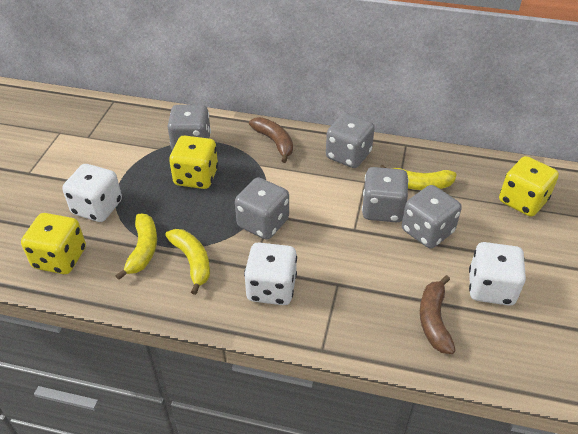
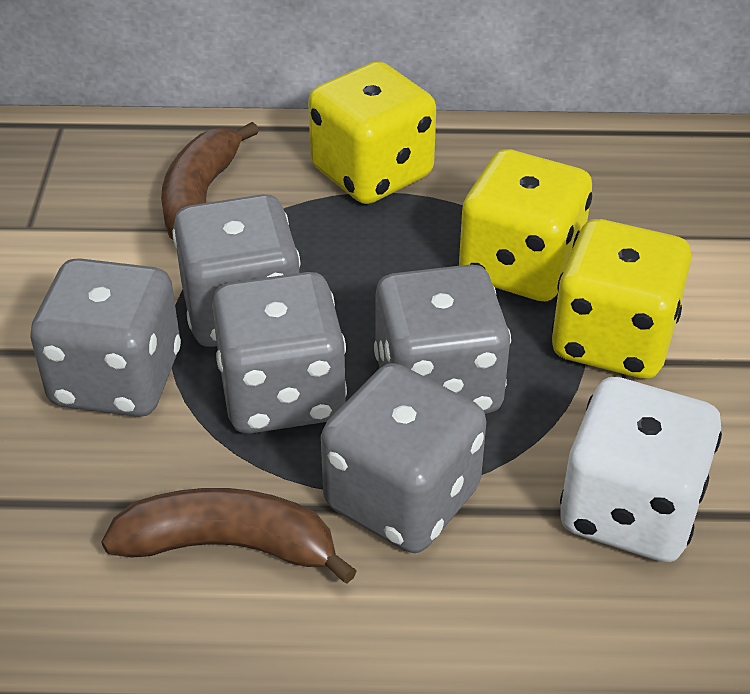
white dice: [62,164,122,222] [244,243,297,305] [469,242,526,306] = 3 -> [560,377,722,562] = 1
yellow banana: [116,214,157,280] [165,229,210,295] [380,165,457,190] = 3 -> none = 0

